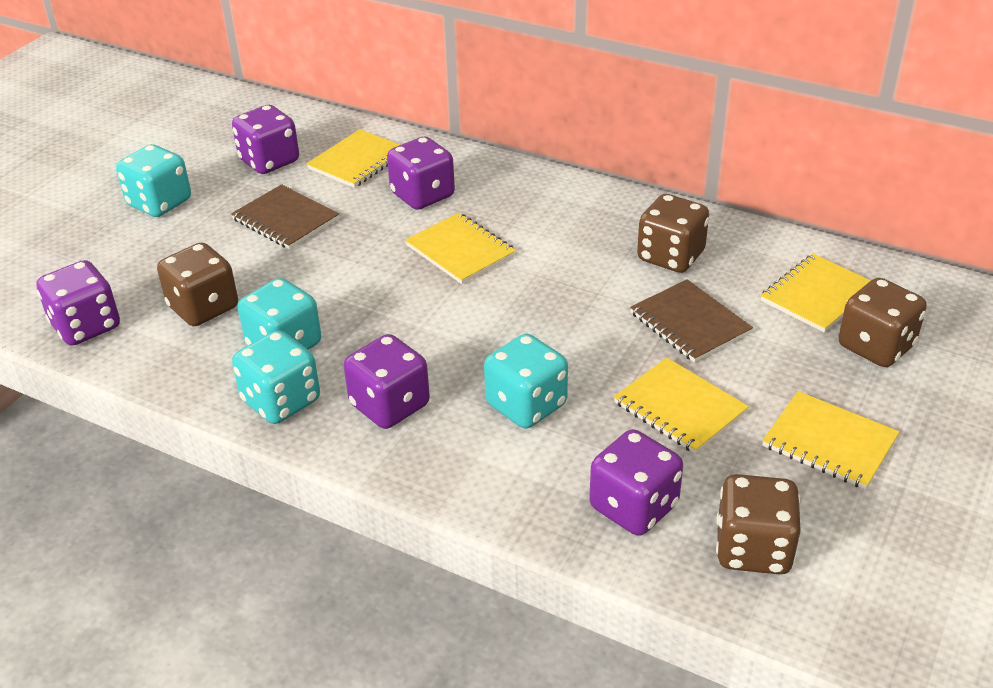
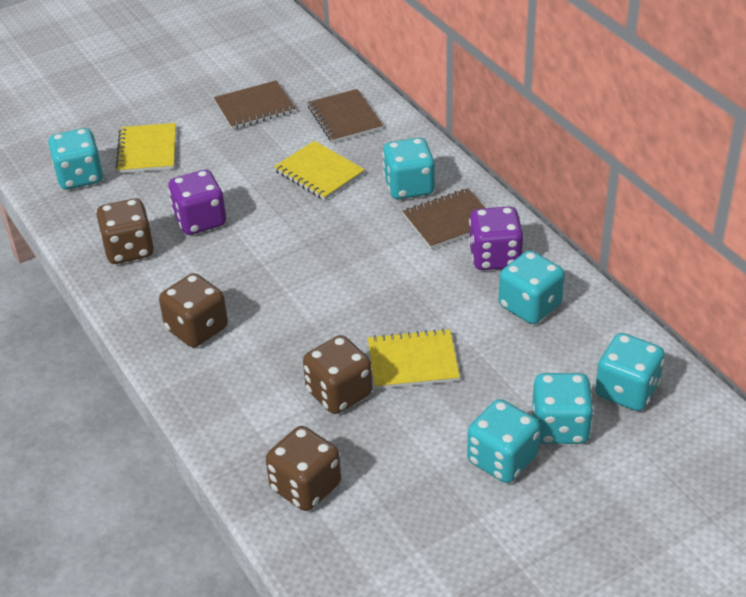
brown notebook: [231,184,339,249] [630,279,753,363] = 2 -> [214,80,295,129] [308,89,383,143] [403,188,485,249] = 3
purple dice: [36,260,120,346] [232,105,299,174] [344,334,430,429] [387,137,455,210] [589,429,683,536] = 5 -> [168,170,226,235] [469,206,523,270] = 2
turquoise dice: [116,144,191,217] [232,330,320,424] [238,278,321,350] [484,333,568,429] = 4 -> [48,128,103,190] [382,138,435,199] [467,399,540,483] [499,250,565,324] [532,373,594,444] [595,333,665,411] = 6
yellow notebook: [306,129,400,188] [405,213,516,284] [614,358,749,454] [760,254,871,333] [762,391,900,489] = 5 -> [116,123,176,173] [274,141,365,200] [368,329,460,389] = 3

